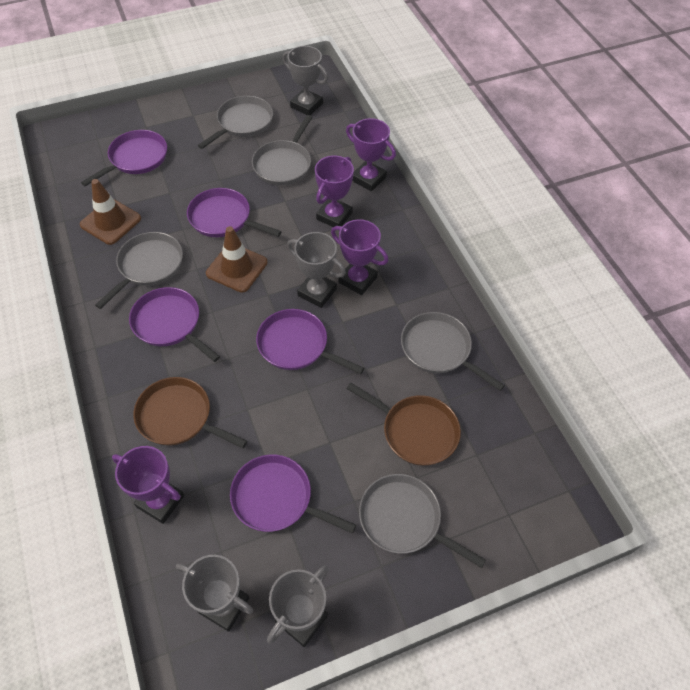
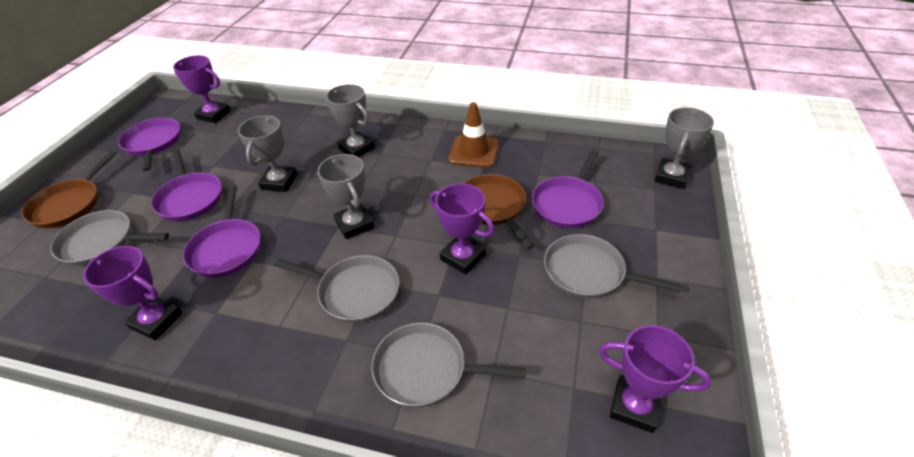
brown traffic cone: [80,179,141,245] [206,226,268,292] = 2 -> [448,102,499,168] = 1
grey pan: [95,232,183,309] [198,96,273,149] [252,115,313,185] [359,474,486,568] [401,312,505,391] = 5 -> [50,210,169,266] [274,255,399,323] [371,322,526,408] [544,234,683,299] = 4
purple pan: [81,130,167,186] [129,287,220,362] [187,188,282,237] [230,455,356,533] [256,309,364,374] = 5 -> [118,118,181,171] [151,149,222,221] [183,186,261,278] [532,150,604,228] = 4

